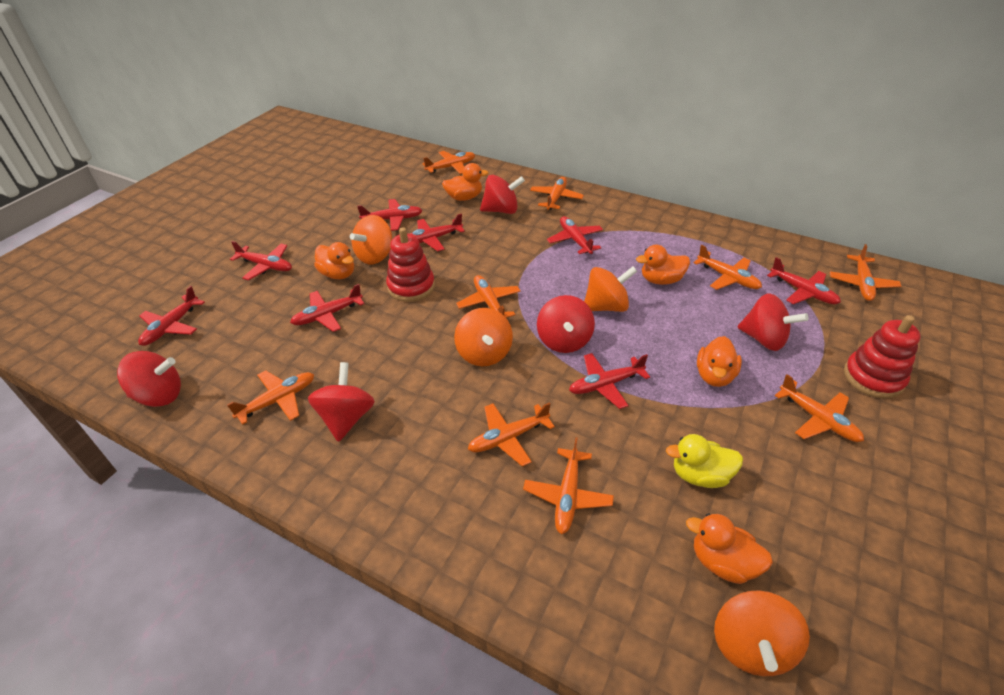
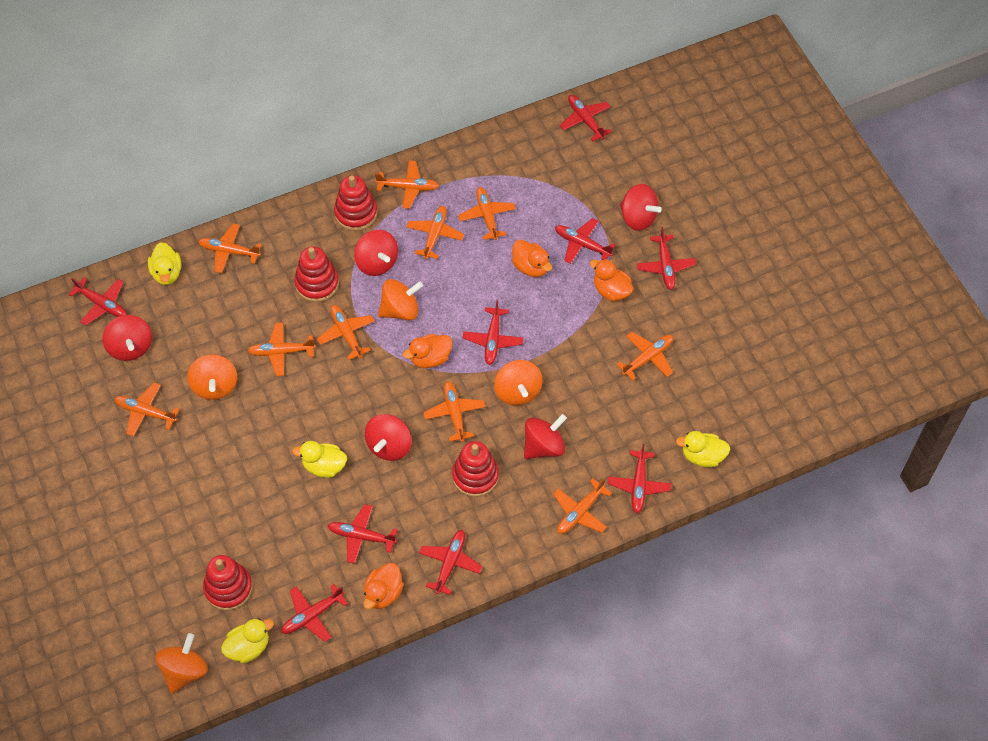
orange duck: [314,242,354,279] [442,163,489,201] [636,244,690,285] [686,513,773,584] [697,336,742,387] = 5 -> [363,563,404,609] [403,334,453,368] [512,240,552,277] [590,259,633,301] = 4
orange plane: [227,370,314,425] [422,151,475,174] [456,275,521,318] [468,402,555,467] [523,437,614,534] [530,177,584,210] [694,245,762,290] [775,374,864,442] [830,244,901,301] = 9 -> [114,382,180,437] [198,223,262,273] [248,322,316,376] [317,305,375,360] [375,160,439,209] [406,206,464,259] [423,381,485,442] [458,187,516,240] [553,478,612,534] [616,332,673,381] = 10
red plane: [138,286,205,346] [230,241,292,281] [290,284,365,332] [357,199,423,231] [410,214,465,251] [547,216,603,254] [569,353,650,409] [767,257,841,304] = 8 -> [69,277,127,325] [281,584,348,642] [328,504,398,564] [419,530,482,595] [463,300,523,365] [555,218,616,264] [560,95,612,141] [608,443,671,513] [637,227,696,290] = 9
red stacking toy: [386,227,435,302] [844,315,921,398] = 2 -> [203,555,253,611] [294,246,339,302] [334,175,378,231] [452,441,499,497] = 4
yellow duck: [666,434,743,488] = 1 -> [148,242,181,285] [221,618,274,663] [292,441,347,478] [676,431,730,467] = 4

